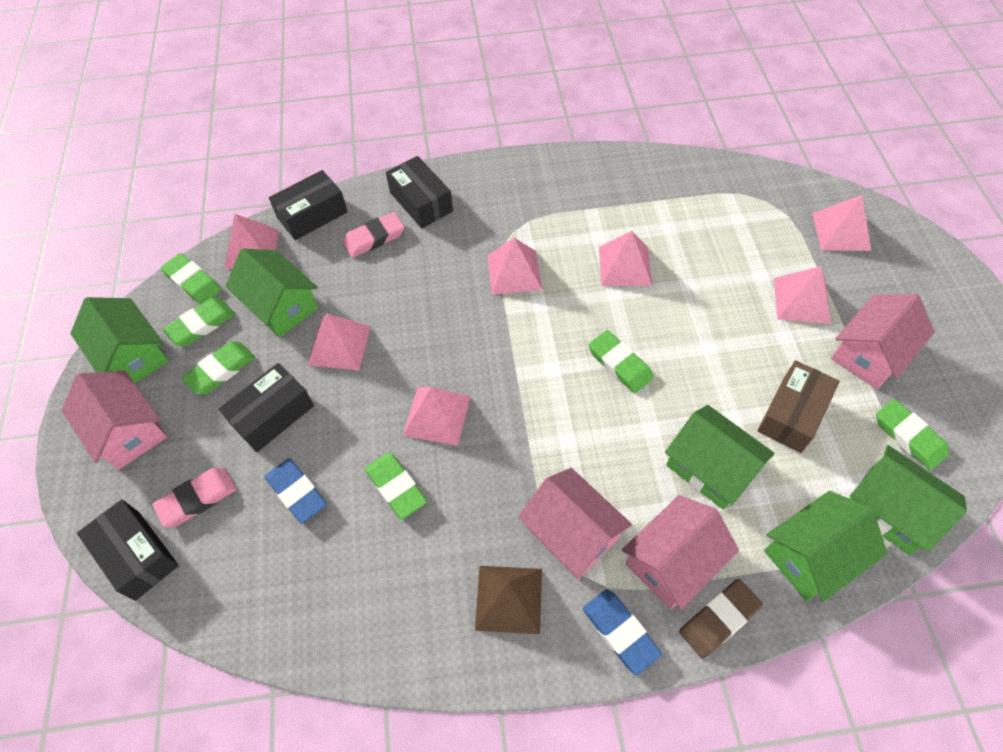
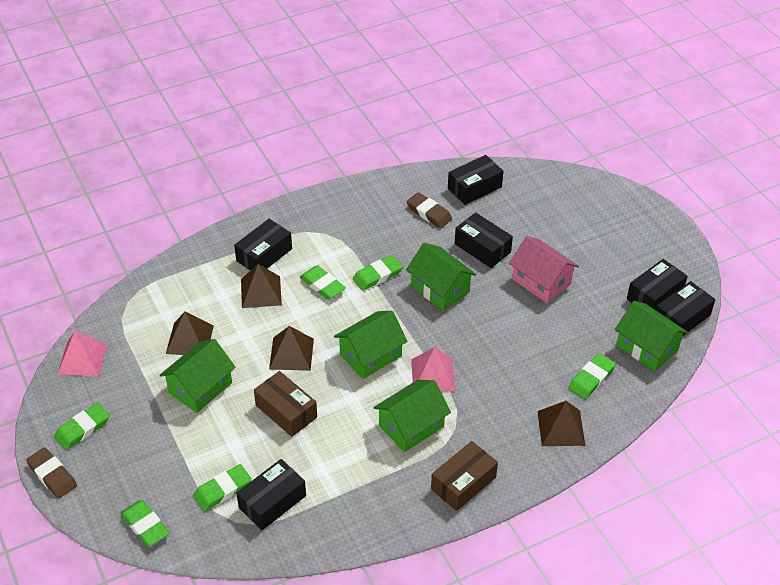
black box: [77,499,179,601] [219,363,314,452] [269,170,348,240] [386,156,453,228] = 4 -> [234,219,292,271] [236,459,306,530] [448,155,503,205] [455,212,513,268] [627,259,688,310] [656,281,715,336] = 6
blue eraser: [265,458,327,524] [583,589,662,675] = 2 -> none = 0
brown box: [757,360,840,453] = 1 -> [254,371,317,437] [431,441,498,511] = 2
brown eraser: [679,579,763,659] = 1 -> [26,447,77,499] [406,192,452,228] = 2
brown pyramid: [475,566,542,634] = 1 -> [166,312,214,355] [241,264,282,308] [269,326,314,371] [537,401,585,446] = 4
pink eraser: [152,468,237,527] [342,212,404,258] = 2 -> none = 0
pink house: [62,370,167,470] [518,468,632,579] [622,495,739,610] [831,294,935,389] = 4 -> [509,236,579,303] = 1
pink pyramid: [224,214,279,269] [307,314,371,370] [403,387,471,446] [487,238,542,295] [599,231,652,286] [774,266,831,324] [812,195,871,251] = 7 -> [58,331,108,377] [411,347,455,392] = 2

